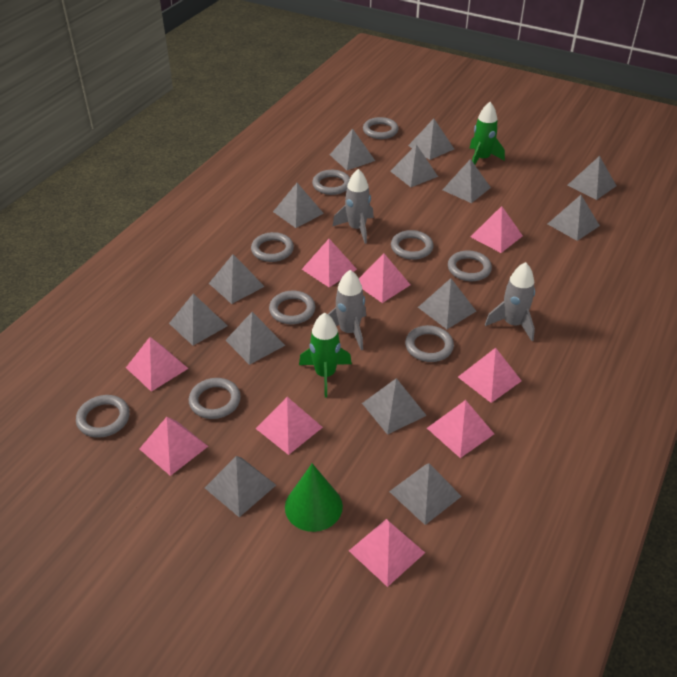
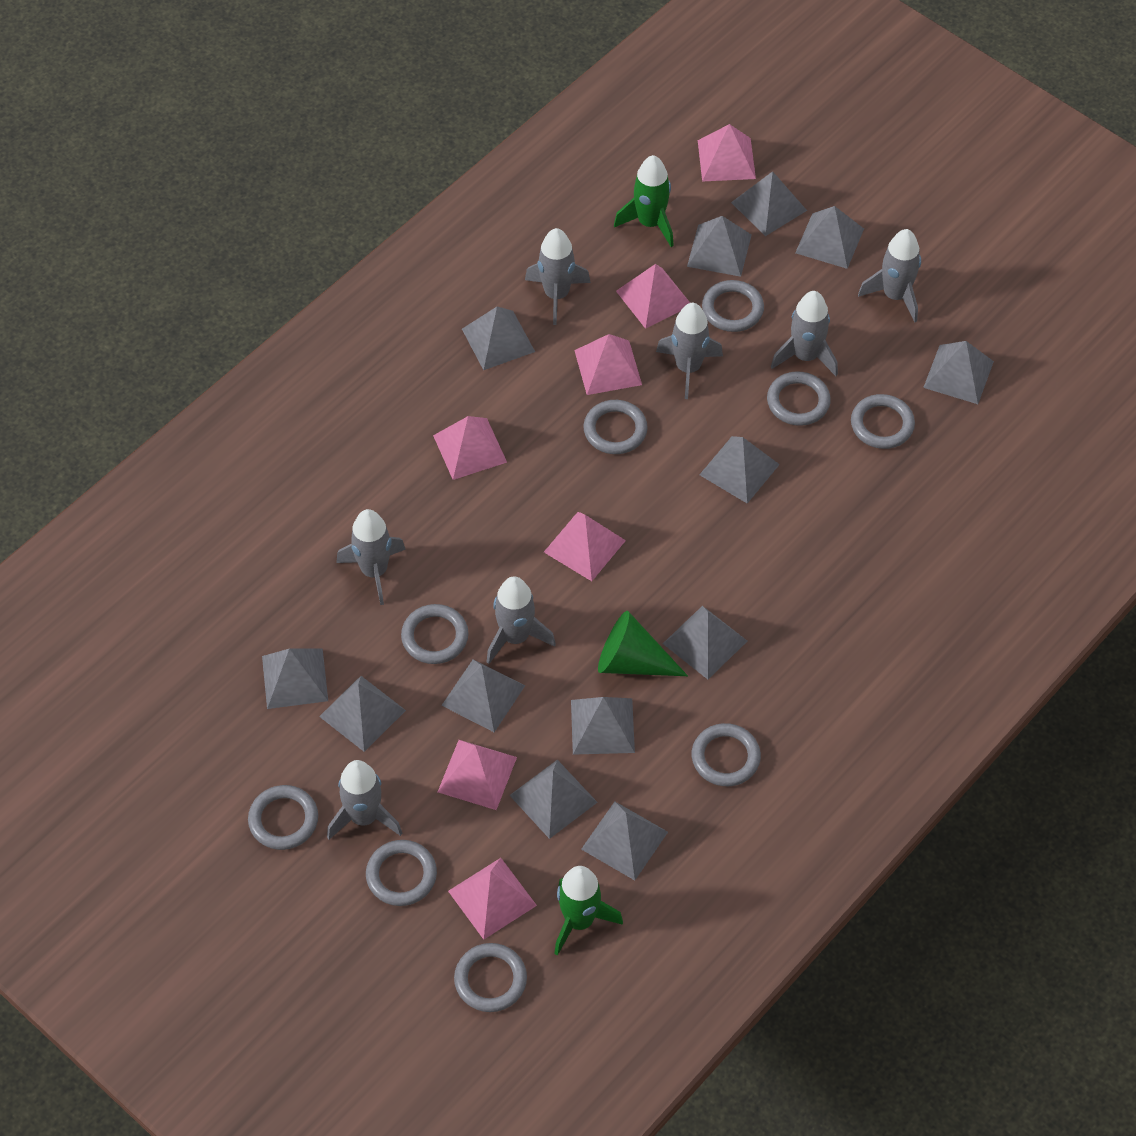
grey pyramid: [169,294,228,346] [205,456,276,517] [209,254,265,304] [225,312,285,365] [273,183,324,228] [330,129,375,170] [362,378,427,435] [389,463,462,525] [390,144,438,187] [408,119,454,160] [418,278,476,329] [443,159,491,203] [548,195,600,241] [568,156,616,200] = 14 -> [262,648,328,709] [319,676,406,752] [441,659,525,732] [462,306,535,370] [509,760,598,839] [571,697,635,755] [581,802,668,880] [663,606,747,679] [687,216,752,277] [700,436,780,503] [731,171,807,236] [795,206,864,269] [923,341,994,404] = 13
grey rocket: [328,270,366,350] [332,169,374,244] [485,262,535,341] = 3 -> [327,760,402,840] [336,509,406,605] [487,576,556,664] [525,228,591,325] [656,303,723,399] [771,291,838,376] [858,229,921,322] = 7
pink pyramid: [126,337,188,392] [139,417,208,476] [255,397,323,455] [302,239,357,287] [349,519,425,587] [359,253,410,303] [427,400,494,458] [458,348,522,403] [471,206,523,253] = 9 -> [433,416,507,480] [438,740,517,810] [448,858,537,940] [544,512,626,581] [574,334,642,395] [616,264,690,329] [698,124,756,182] = 7

